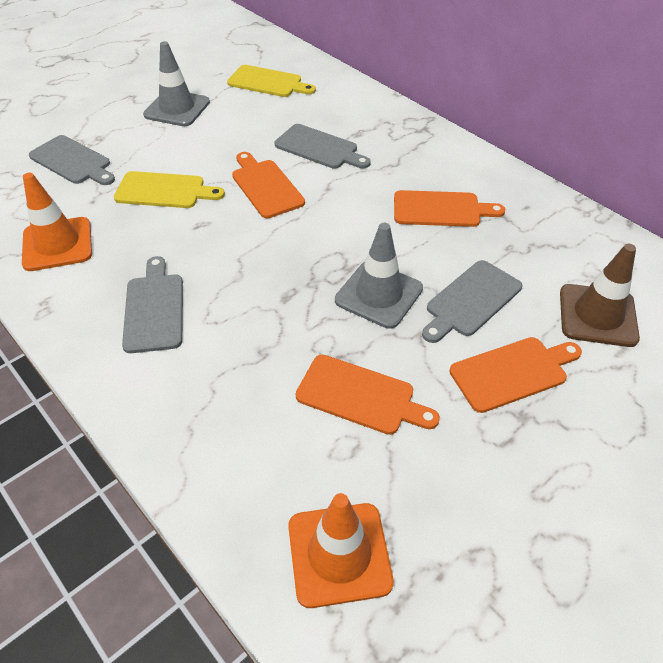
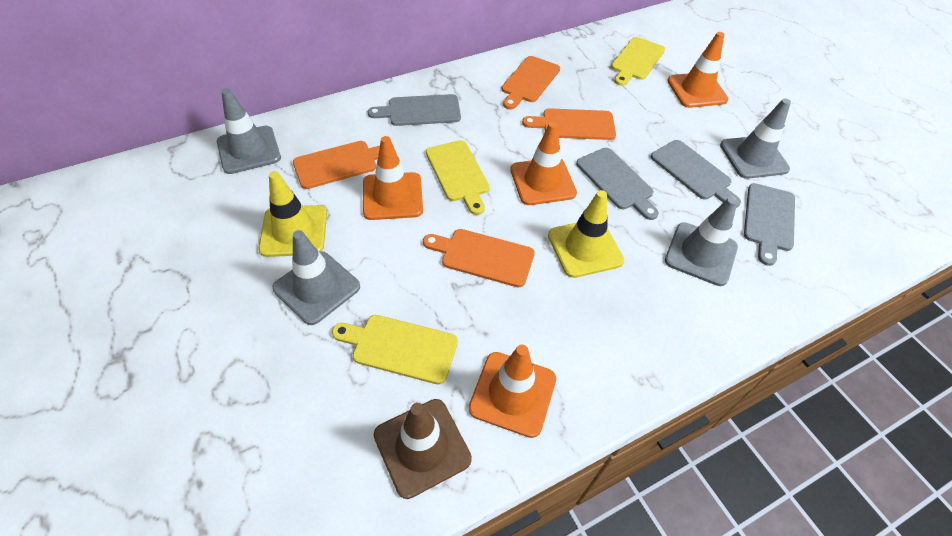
grey traffic cone: [143,41,210,126] [335,223,423,329] = 2 -> [217,88,281,174] [272,230,360,325] [665,197,738,286] [720,99,791,179] = 4
orange traffic cone: [22,173,92,271] [288,493,394,608] = 2 -> [363,136,423,220] [469,345,556,438] [510,122,577,205] [667,32,729,108] = 4
yellow cutting board: [114,171,225,208] [227,65,316,97] = 2 -> [332,315,458,384] [426,140,490,215] [611,37,665,86] = 3
yellow traffic cone: none = 0 -> [258,171,327,257] [548,190,624,278] = 2

